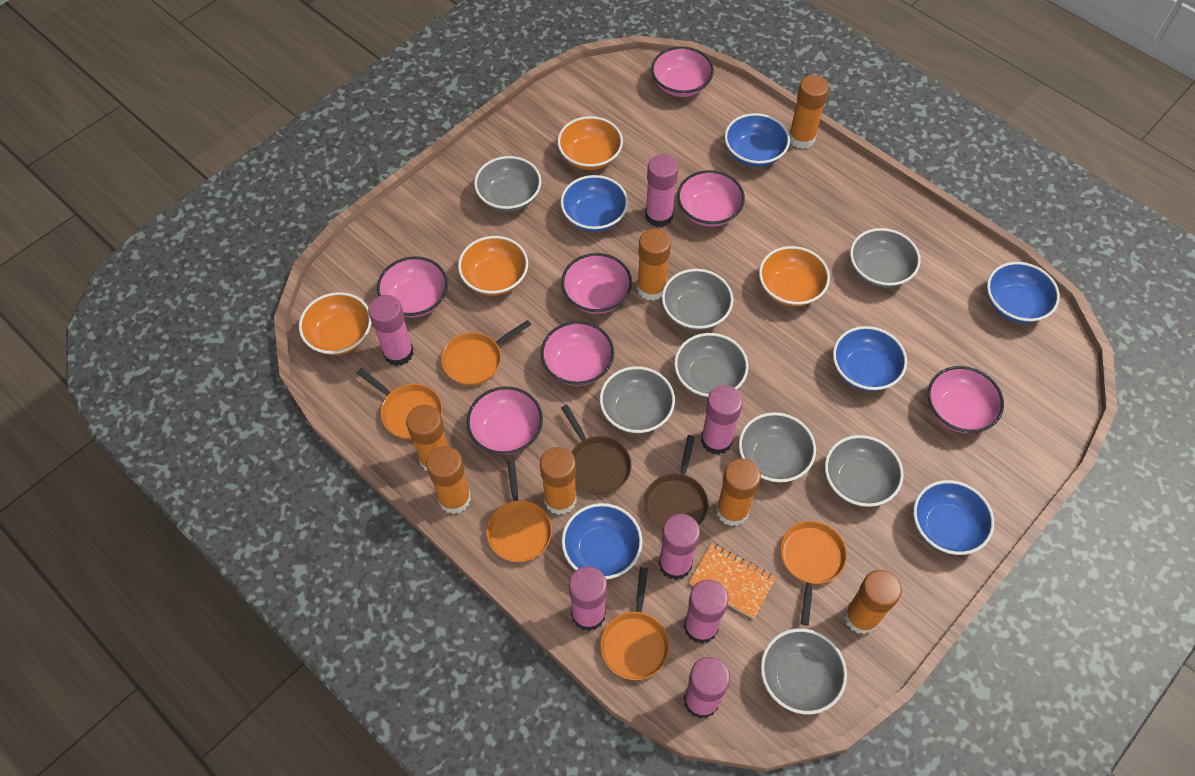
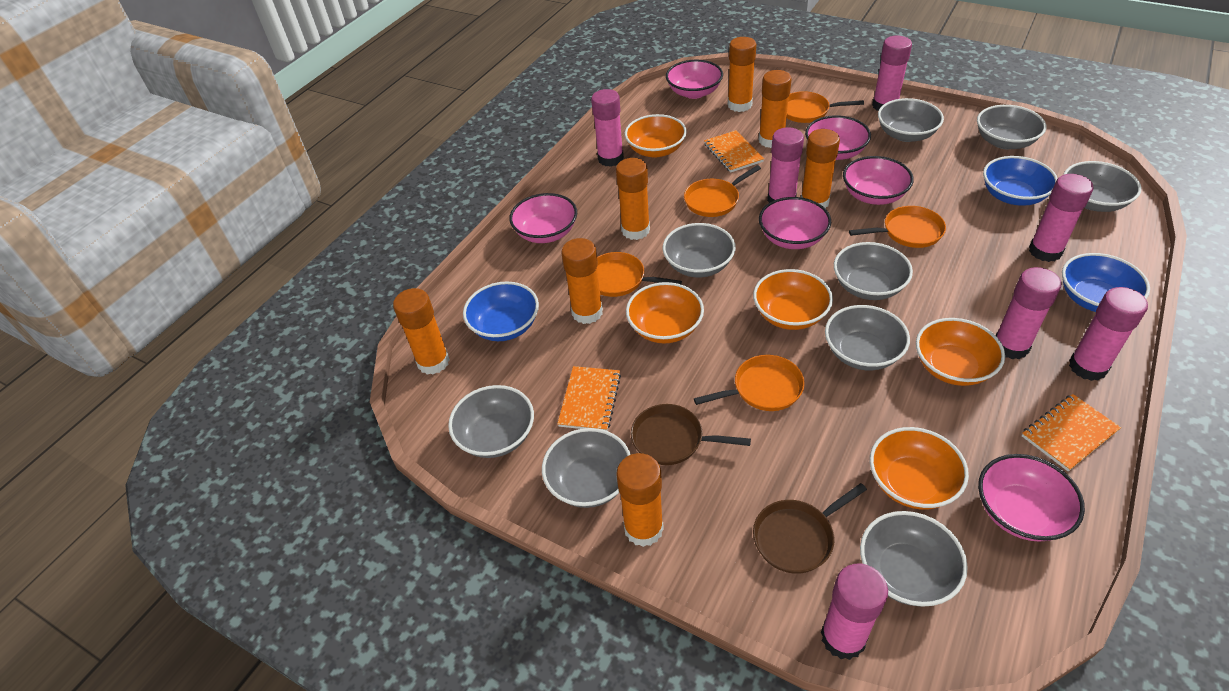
blue bowl: [560,175,628,232] [561,503,643,579] [724,113,790,167] [833,326,907,391] [913,480,994,555] [987,262,1060,323] = 6 -> [463,281,539,341] [983,156,1058,206] [1062,253,1150,312] = 3
grey bowl: [474,156,541,212] [600,366,675,434] [662,269,733,330] [674,333,749,398] [739,412,816,483] [761,628,847,714] [825,435,904,507] [850,228,921,288] = 8 -> [448,385,534,458] [542,428,631,508] [663,223,736,278] [825,305,910,370] [834,242,913,300] [860,511,968,606] [878,98,944,142] [977,105,1046,149] [1063,161,1142,212] = 9
orange bowl: [299,292,371,355] [458,236,528,296] [557,116,623,170] [759,246,830,306] = 4 -> [625,114,687,158] [626,282,704,343] [753,269,833,330] [870,427,969,510] [916,318,1005,386] = 5
orange notebook: [689,543,776,619] = 1 -> [557,366,621,431] [704,130,764,173] [1022,394,1121,472] = 3
pink bowl: [377,256,448,318] [467,386,543,455] [541,321,614,386] [561,253,632,314] [651,47,714,97] [677,170,745,227] [928,366,1004,433] = 7 -> [509,193,577,243] [666,60,723,99] [759,197,831,249] [805,115,871,160] [843,156,914,205] [978,454,1085,542] = 6

